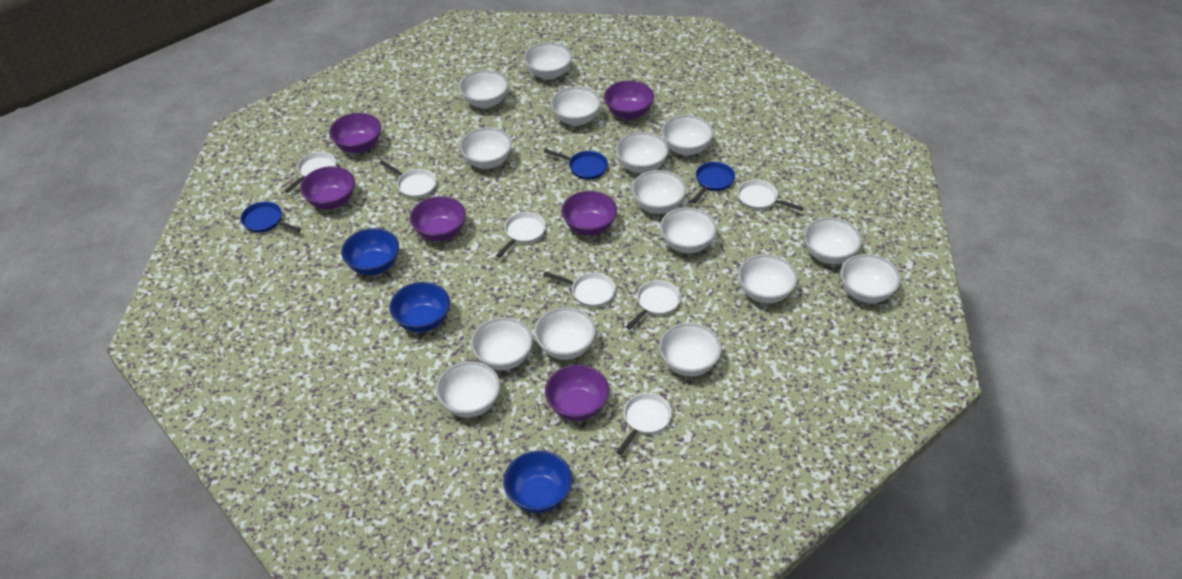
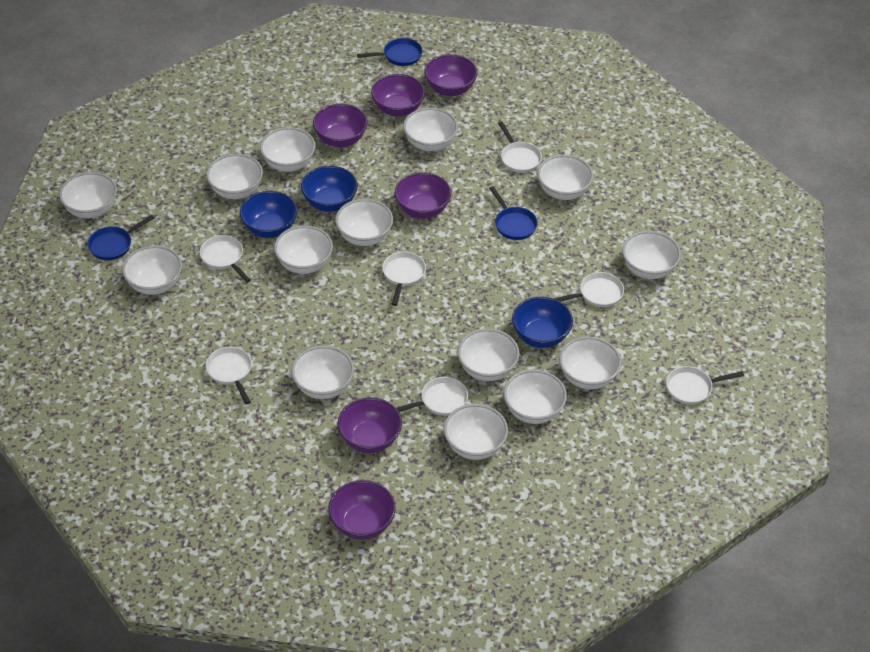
white bowl: [436,361,500,417] [459,70,508,109] [459,128,512,169] [471,317,533,370] [524,42,572,80] [534,307,596,360] [551,87,601,126] [616,132,669,173] [631,170,686,214] [659,323,722,377] [660,207,717,253] [661,115,713,156] [738,254,798,303] [804,217,862,264] [841,254,901,303] = 15 -> [59,172,117,218] [122,245,182,295] [206,154,263,199] [260,127,316,172] [274,225,333,274] [291,346,354,399] [335,199,393,246] [403,108,458,151] [444,404,508,460] [457,328,519,381] [503,369,567,424] [537,155,594,200] [559,336,621,390] [622,231,681,279] = 14

